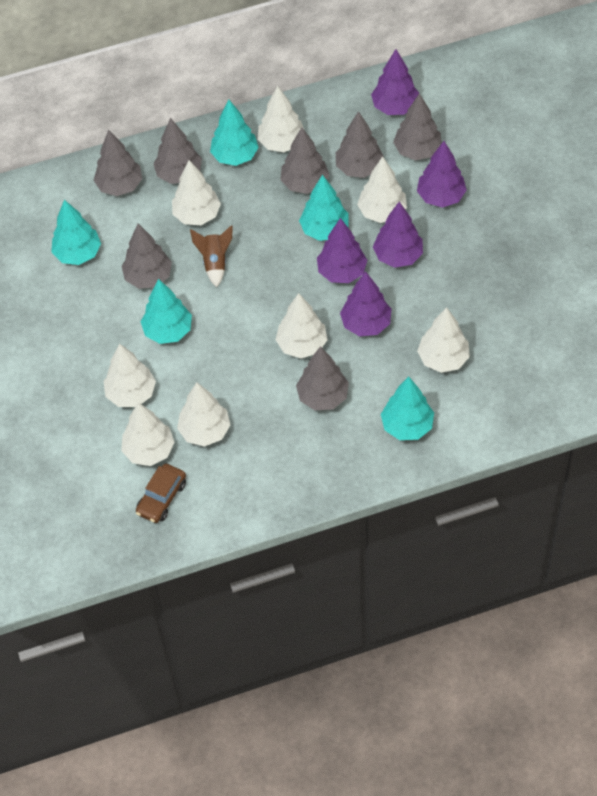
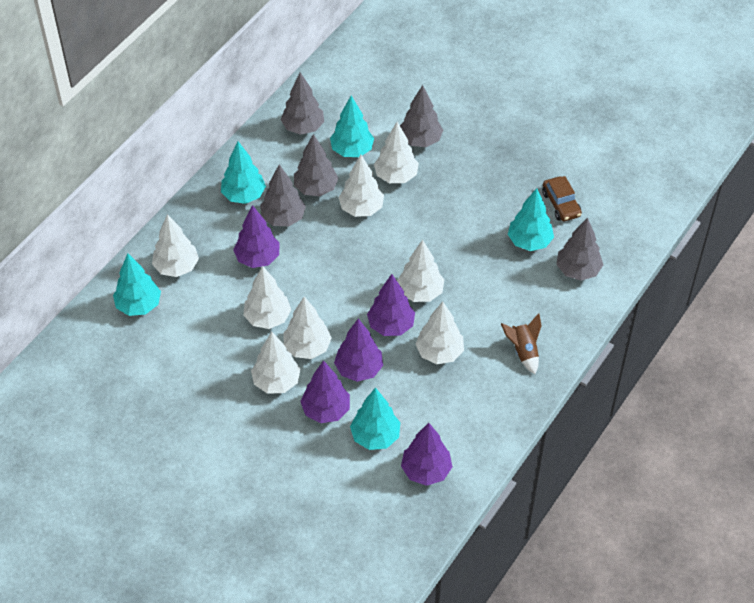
grey tree: [93,130,142,196] [121,224,172,289] [153,118,202,184] [280,127,329,194] [296,346,349,410] [336,111,384,178] [393,93,442,160] = 7 -> [260,164,306,226] [281,72,324,135] [294,134,339,196] [400,85,443,147] [556,217,603,281] = 5

